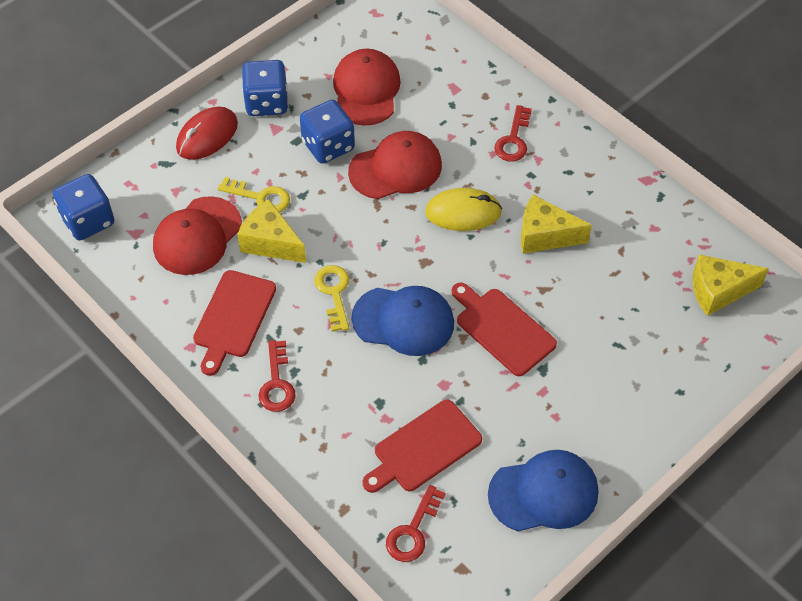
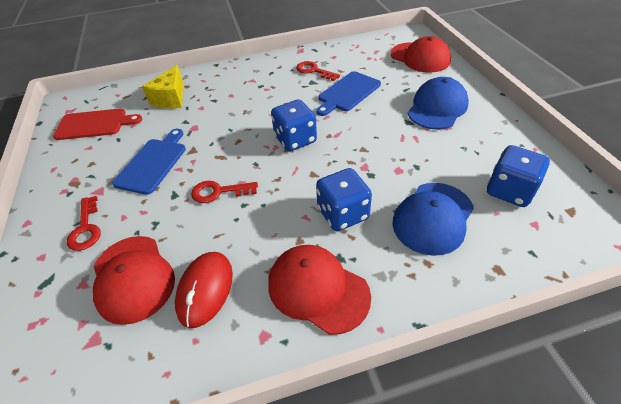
blue cutting board: none = 0 -> [112,129,186,195] [316,71,381,116] = 2
red cutting board: [193,270,276,376] [362,400,482,493] [452,283,557,376] = 3 -> [53,109,142,140] = 1
yellow cheese: [237,199,306,263] [521,195,592,254] [693,254,769,316] = 3 -> [142,65,183,108] = 1
yellow key: [218,177,290,212] [314,265,349,332] = 2 -> none = 0
yellow mouse: [425,188,502,231] = 1 -> none = 0

